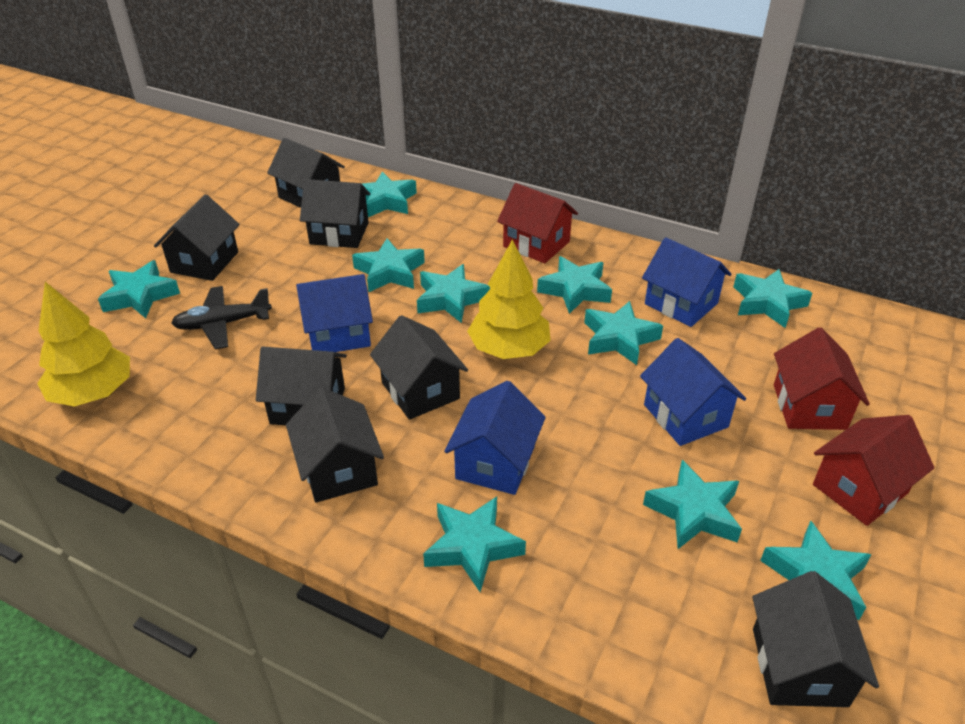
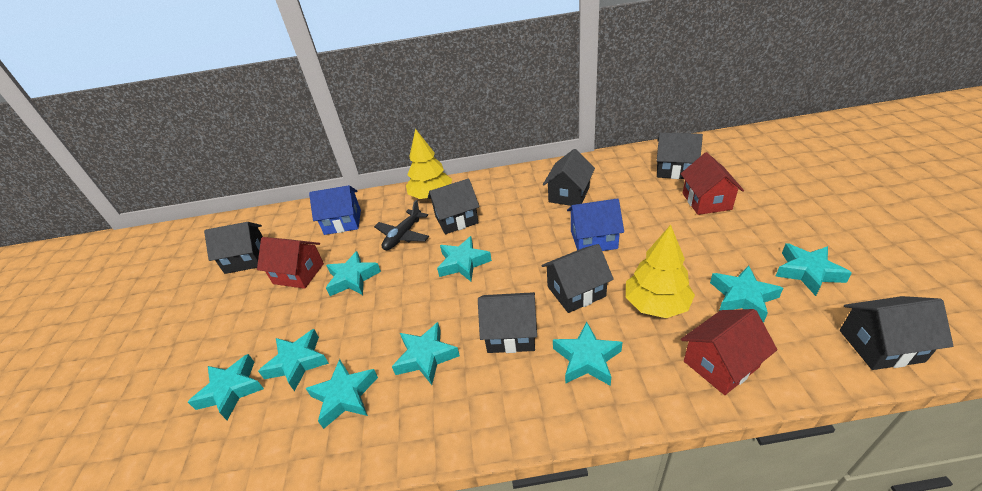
blue house: [296,274,373,352] [444,381,546,495] [640,338,746,446] [642,237,731,327] = 4 -> [309,185,361,235] [567,198,624,251] = 2
turquoise star: [98,260,180,318] [352,238,425,292] [362,172,417,217] [417,264,490,323] [423,497,526,592] [537,256,612,314] [584,301,663,365] [643,460,742,549] [733,269,812,328] [760,521,871,620] = 10 -> [188,354,264,420] [258,329,329,391] [305,359,378,429] [326,251,381,296] [392,322,460,385] [437,236,492,281] [553,321,623,386] [710,265,783,322] [775,243,852,296] = 9

